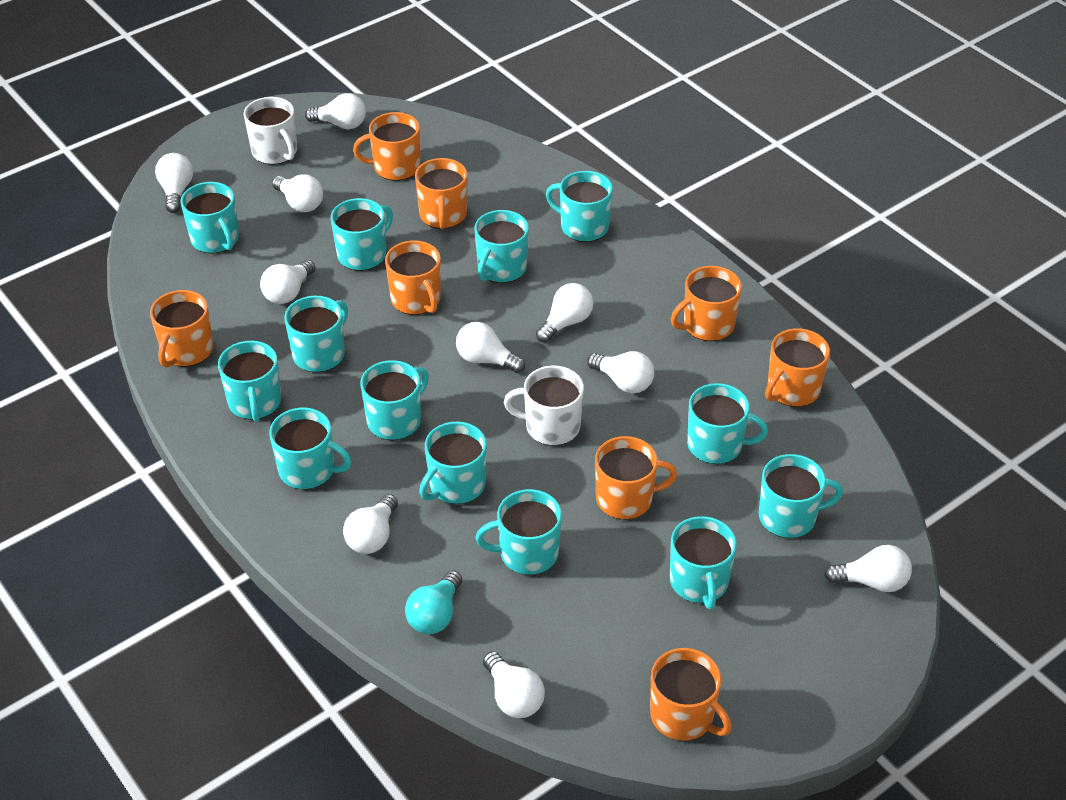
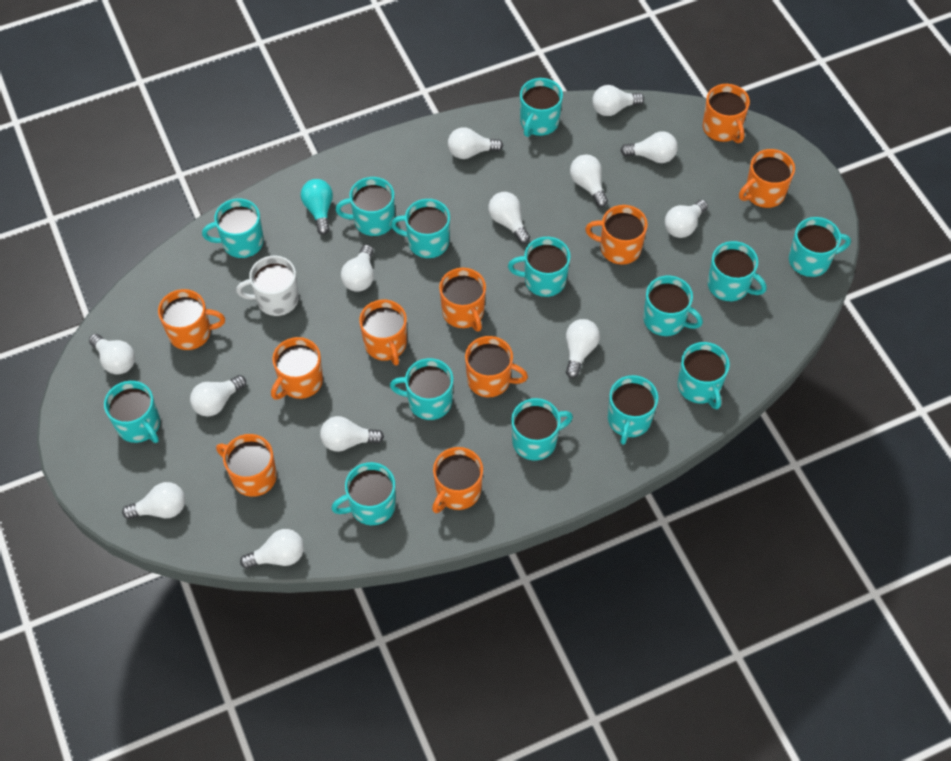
orange mug: [150,290,214,368] [353,112,420,181] [385,240,441,315] [415,158,468,229] [595,436,677,519] [650,648,732,741] [671,266,742,341] [765,328,830,407] = 8 -> [158,289,225,350] [216,434,277,497] [271,337,323,400] [359,300,407,366] [432,447,483,513] [439,268,486,332] [465,336,528,397] [585,205,648,265] [703,84,750,143] [739,149,795,208] = 10
turquoise mug: [180,182,239,253] [218,341,281,422] [269,408,351,490] [284,296,348,372] [331,198,393,271] [360,360,429,440] [419,422,487,504] [474,210,529,283] [476,489,562,575] [546,171,613,242] [670,516,737,609] [687,383,768,464] [759,454,843,538] = 13 -> [104,381,160,443] [202,198,264,258] [331,462,396,525] [335,177,395,236] [390,358,453,420] [391,199,450,258] [508,237,571,297] [511,398,573,461] [520,78,563,137] [608,375,658,445] [643,276,703,336] [678,342,730,409] [708,241,767,301] [789,217,851,277] = 14
white light bulb: [155,153,193,213] [260,260,315,304] [272,174,323,212] [305,93,366,129] [343,494,398,554] [456,322,525,373] [483,651,545,718] [536,283,593,343] [587,351,654,393] [825,545,912,592] = 10 -> [89,334,135,374] [122,482,185,519] [190,375,246,417] [240,529,304,569] [320,416,384,452] [341,245,374,292] [448,127,503,159] [488,192,530,244] [566,319,600,378] [570,154,608,207] [592,85,644,116] [620,131,678,163] [665,200,708,238] = 13
white mug: [244,97,297,165] [504,366,584,446] = 2 -> [236,256,299,316] = 1

